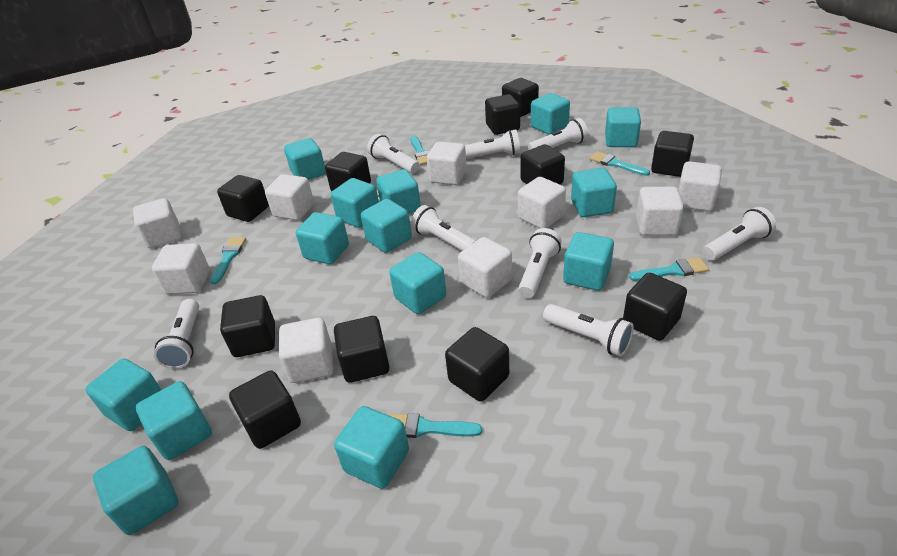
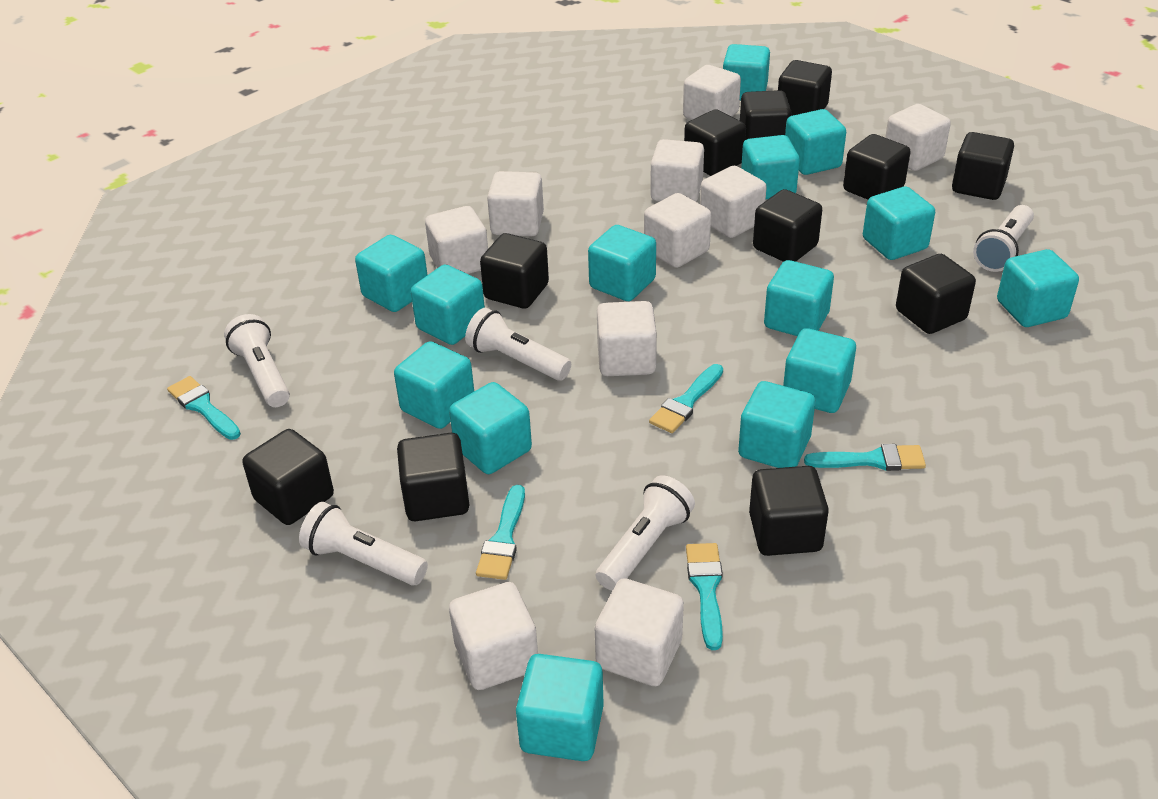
white cube: [133,198,181,248] [152,243,210,295] [265,174,314,220] [279,318,334,383] [427,141,467,185] [458,237,512,298] [518,177,566,228] [636,187,684,236] [678,161,722,212] = 9 -> [425,206,488,274] [449,582,538,690] [487,171,544,236] [595,578,684,686] [597,301,657,376] [644,193,711,268] [650,139,704,202] [683,65,741,120] [700,166,767,238] [885,104,951,171] = 10
white flashlight: [154,299,199,369] [367,134,420,173] [411,205,476,251] [465,129,520,159] [518,228,562,298] [528,118,588,150] [543,304,634,356] [703,207,776,261] = 8 -> [224,314,290,407] [299,502,428,586] [465,308,571,381] [596,475,695,591] [973,205,1034,272] = 5

